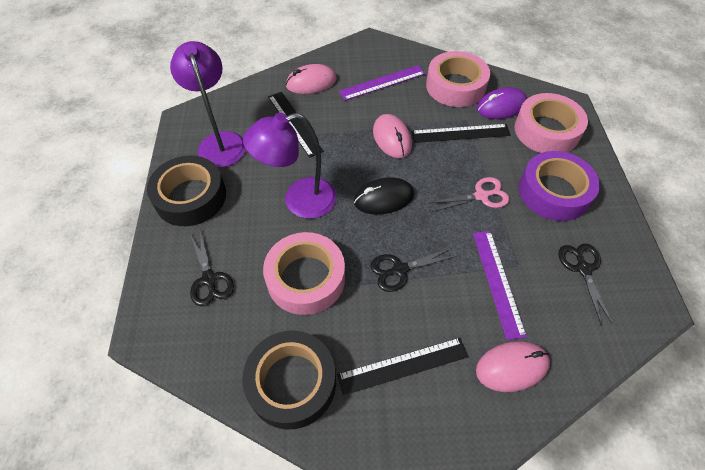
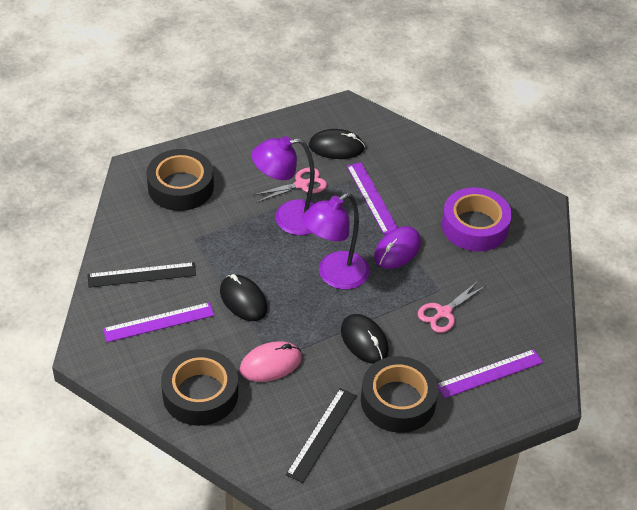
black mouse: [354,178,414,215] = 1 -> [220,274,268,321] [309,129,365,159] [341,314,389,364] = 3
black ruler: [268,92,324,158] [337,338,469,396] [411,124,511,143] = 3 -> [88,262,196,288] [286,388,357,483] = 2
black scissors: [190,230,234,306] [371,247,456,292] [558,244,613,325] = 3 -> none = 0
black tape: [147,155,226,226] [242,330,336,430] = 2 -> [146,149,214,211] [161,349,238,426] [361,356,439,433] = 3
pink mouse: [286,64,337,94] [373,114,412,158] [476,341,550,392] = 3 -> [240,341,302,382] = 1
pink scissors: [430,177,509,212] = 1 -> [254,168,327,202] [418,281,485,333] = 2
pink tape: [263,232,345,315] [426,51,490,107] [514,93,588,153] = 3 -> none = 0
purple ruler: [339,65,425,101] [473,231,527,340] = 2 -> [103,302,215,342] [347,162,398,235] [438,349,543,398] = 3

